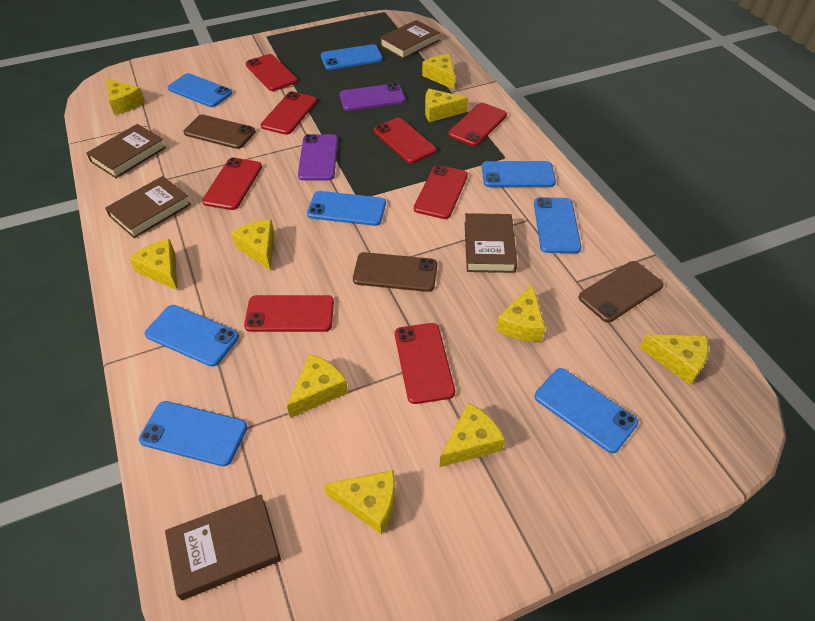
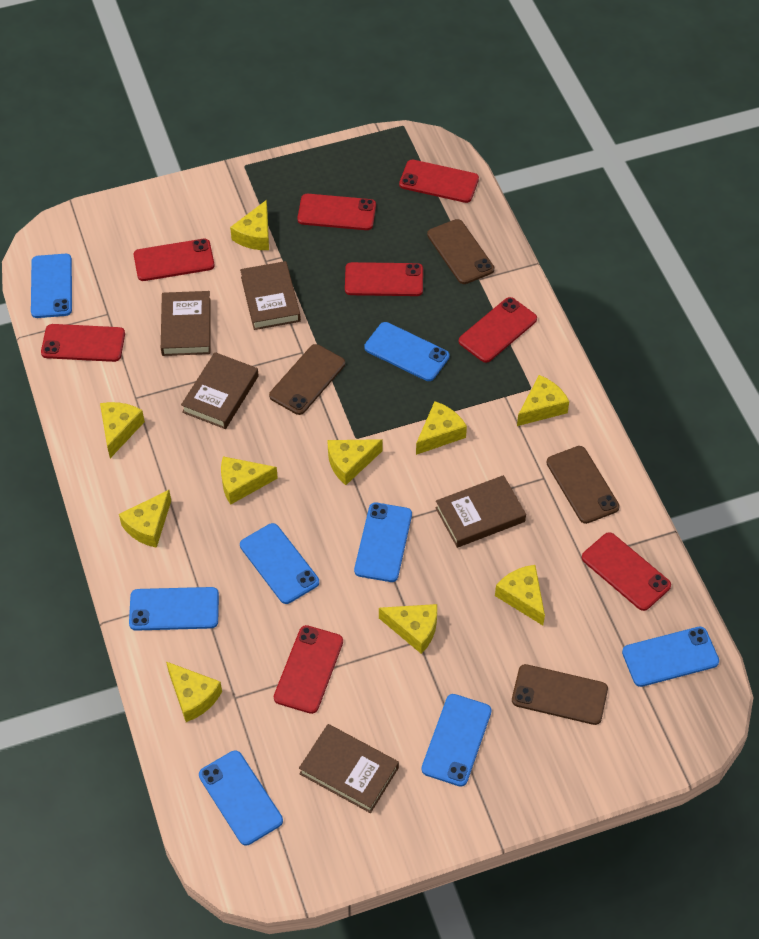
brown phone: [184,115,256,149] [353,252,437,292] [578,261,664,323] = 3 -> [269,344,345,415] [427,219,495,284] [512,664,608,725] [546,446,620,524] = 4
purple phone: [298,134,338,181] [339,83,405,111] = 2 -> none = 0

